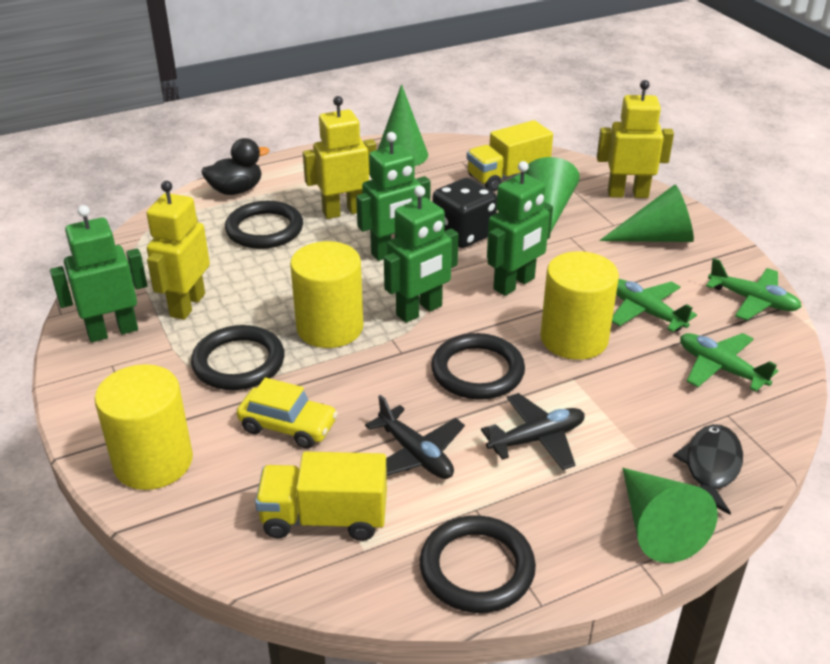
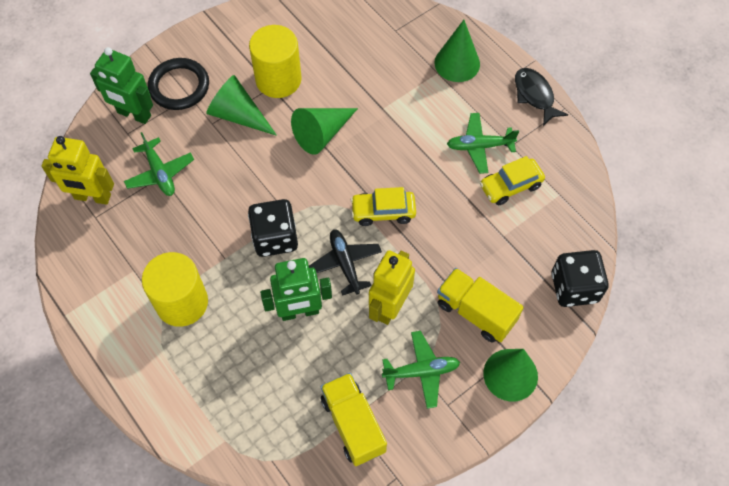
black dice: [433,178,497,248] = 1 -> [248,199,298,257] [551,250,609,307] = 2
black duck: [202,138,269,195] = 1 -> none = 0
black plane: [365,395,465,479] [481,393,585,470] = 2 -> [309,229,382,296] = 1
black ring: [191,325,285,390] [225,201,303,249] [420,515,536,613] [431,333,525,400] = 4 -> [148,58,209,110] = 1
green robot: [50,205,147,342] [356,132,431,261] [384,186,459,323] [487,161,553,296] = 4 -> [90,47,153,124] [260,258,332,321] = 2
yellow car: [237,378,338,449] = 1 -> [351,187,416,226] [480,156,545,205] = 2
yellow cylinder: [95,364,193,490] [290,241,363,348] [540,251,619,360] = 3 -> [142,252,208,327] [249,25,302,98] = 2
yellow robot: [147,181,210,320] [303,96,376,219] [597,80,674,198] = 3 -> [41,136,114,205] [369,250,415,325] = 2

